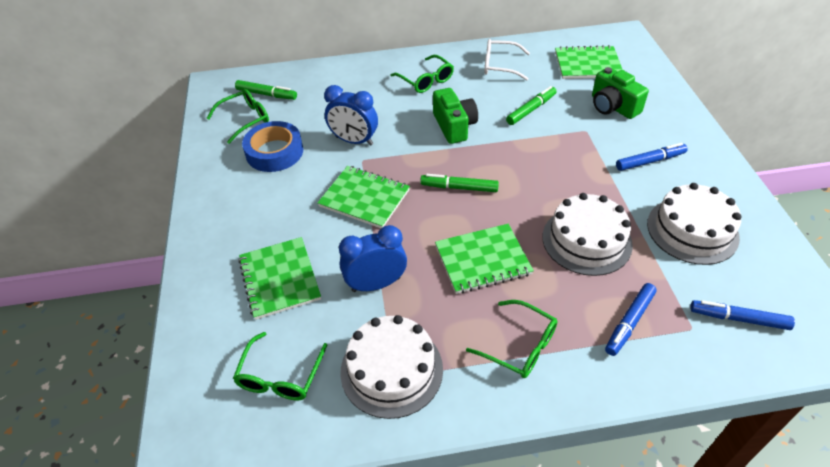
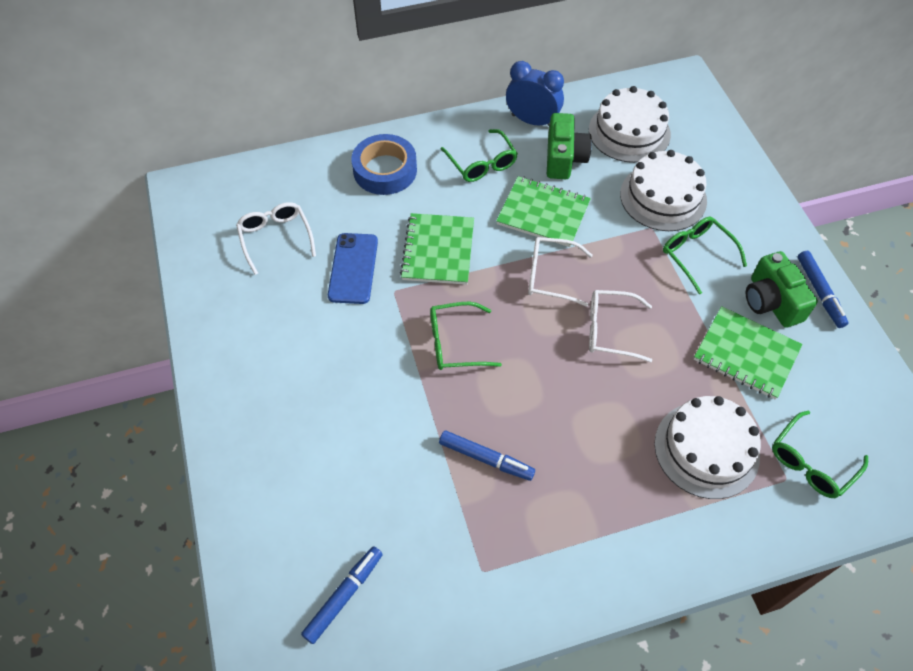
blue clock: [324,85,378,146] [339,225,407,292] = 2 -> [506,61,564,126] = 1
blue phone: none = 0 -> [328,233,378,304] = 1
green marker: [235,80,297,100] [420,174,499,192] [506,86,557,125] = 3 -> none = 0
green notebook: [238,237,321,320] [317,166,410,228] [435,224,534,294] [555,45,623,79] = 4 -> [400,213,474,285] [496,176,591,247] [694,306,803,399] = 3
white glasses: [484,39,530,80] = 1 -> [236,202,316,275] [528,237,593,307] [589,290,652,362] = 3

